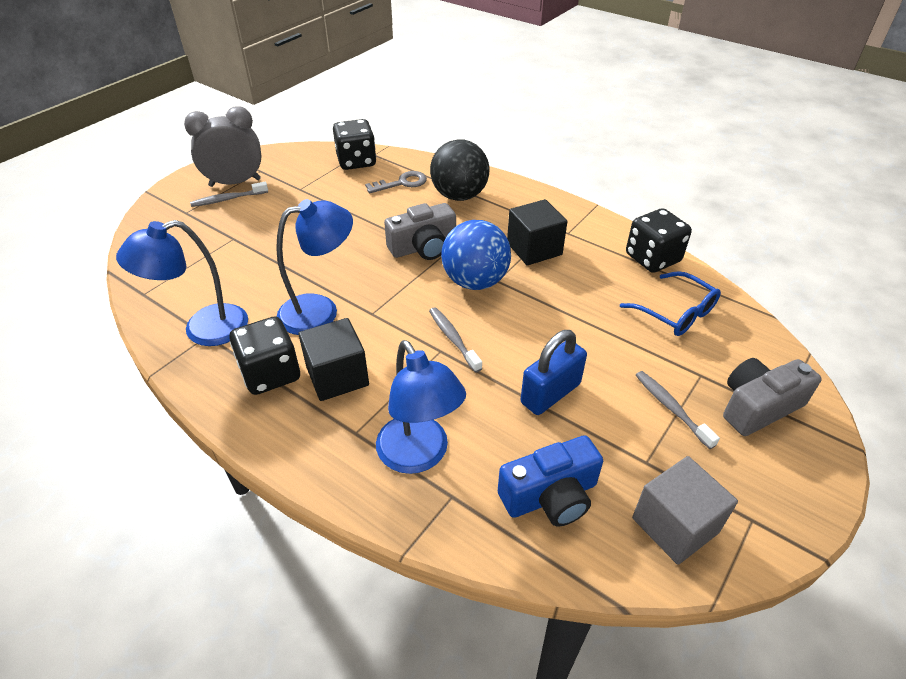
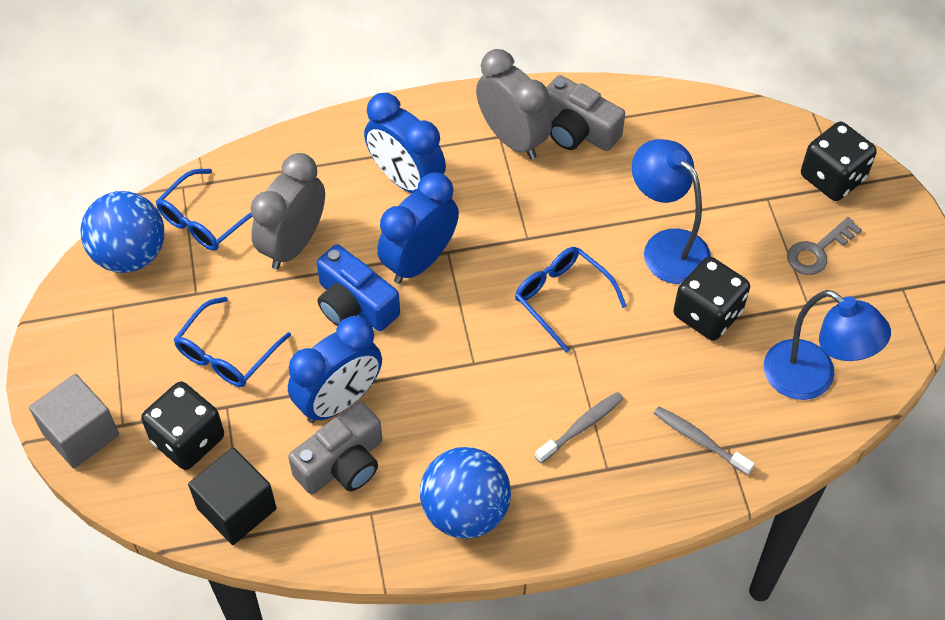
black ball: [430,139,490,201] = 1 -> none = 0
black cube: [298,318,369,401] [507,199,568,265] = 2 -> [188,448,277,545] = 1
blue ball: [441,220,511,290] = 1 -> [80,191,164,273] [420,447,511,539] = 2
blue clock: none = 0 -> [288,316,382,423] [364,93,446,193] [377,173,459,284] = 3
blue glasses: [620,271,721,336] = 1 -> [156,169,252,251] [174,297,291,387] [515,247,627,353] = 3
blue lamp: [116,220,248,346] [276,199,353,335] [376,340,466,474] = 3 -> [632,139,711,284] [764,290,891,400] = 2
blue padlock: [520,330,587,415] = 1 -> none = 0
grey clock: [184,106,261,187] = 1 -> [251,153,325,270] [476,49,552,159] = 2
grey toothbrush: [190,182,268,207] [429,307,482,373] [636,371,720,449] = 3 -> [535,392,624,463] [654,406,755,475] = 2

